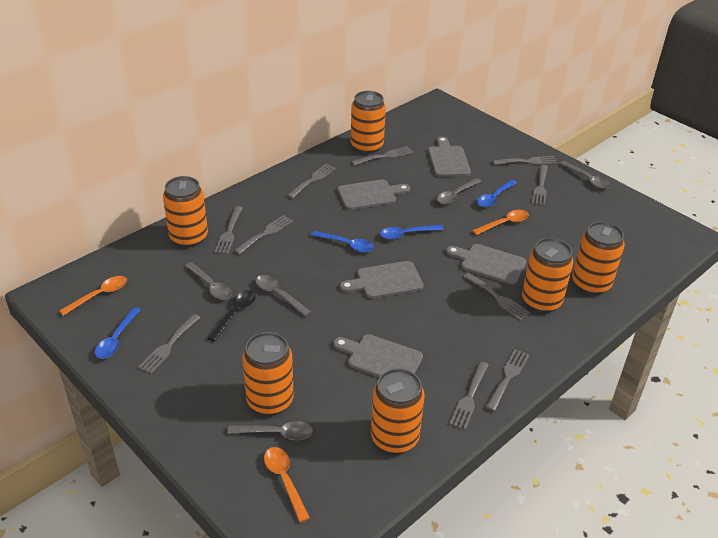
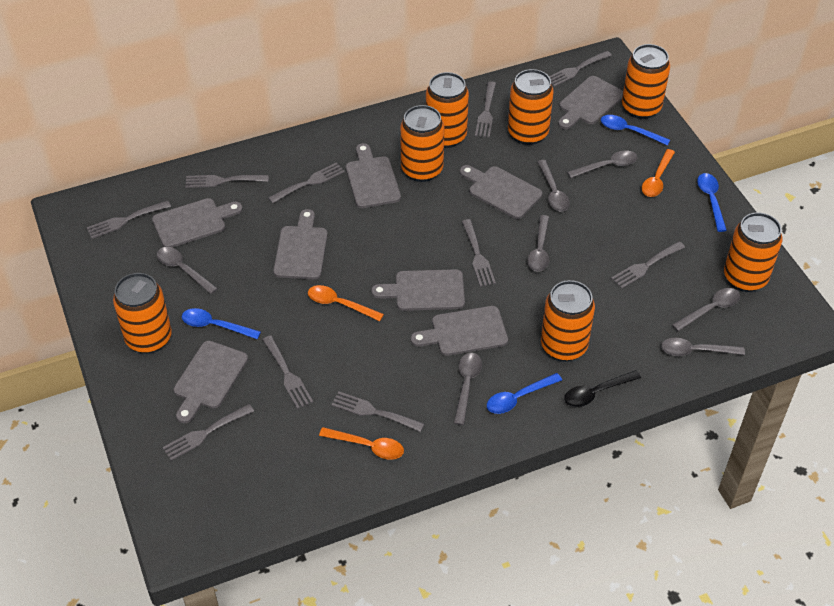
grey cutting board: [333,334,423,377] [337,179,410,210] [340,261,423,299] [428,136,471,177] [446,244,526,285] = 5 -> [152,198,243,248] [174,341,248,423] [273,209,328,279] [346,143,401,208] [371,269,465,311] [411,306,508,356] [460,165,542,219] [558,76,623,129] = 8
grey spoon: [185,262,232,300] [227,421,313,440] [256,275,311,316] [437,178,481,204] [560,161,611,189] = 5 -> [157,247,218,294] [454,353,482,425] [527,215,549,272] [538,160,570,211] [567,151,637,178] [661,338,745,356] [672,288,740,331] = 7
orange can: [163,176,208,248] [242,332,294,416] [351,91,386,154] [371,368,425,454] [522,238,573,313] [572,221,625,295] = 6 -> [113,273,172,354] [400,105,444,182] [426,72,469,148] [508,69,554,145] [541,280,595,361] [622,44,670,119] [724,212,782,292] = 7

